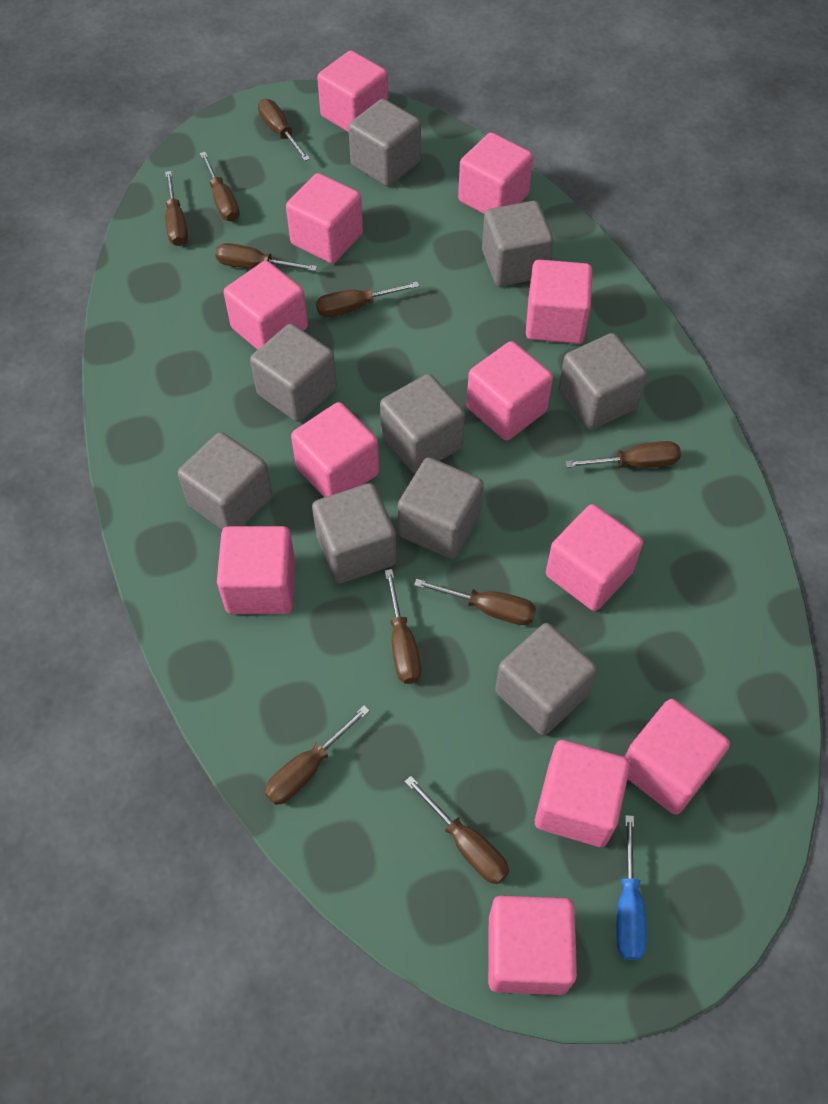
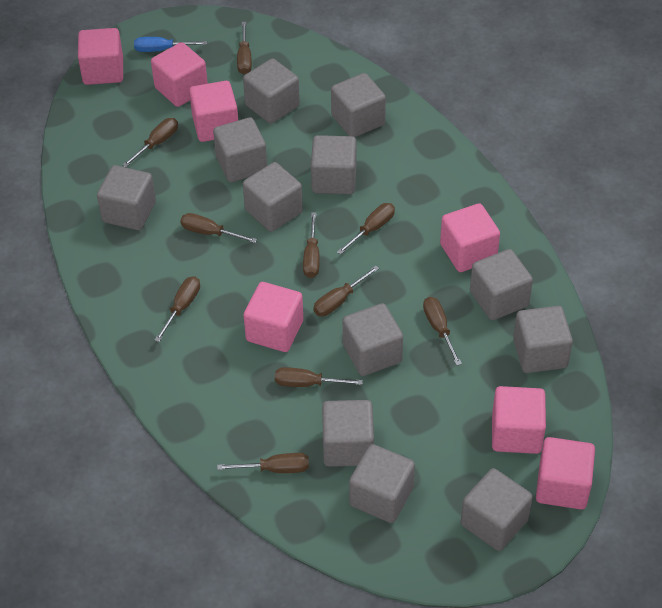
grey cube: [178,432,272,530] [250,324,337,422] [312,483,396,583] [348,99,421,186] [380,374,465,474] [398,457,484,559] [482,201,554,287] [495,623,597,735] [559,333,647,430] = 9 -> [97,165,156,230] [213,117,267,182] [243,58,300,124] [243,162,303,232] [311,135,356,194] [322,400,374,467] [331,73,386,137] [343,303,403,376] [349,444,415,523] [461,468,533,551] [470,249,533,320] [513,306,573,373] = 12
pink cube: [217,526,295,614] [224,261,308,350] [286,173,363,264] [291,402,379,497] [317,51,388,132] [458,132,533,214] [467,341,553,441] [488,895,577,995] [526,260,592,344] [535,740,630,847] [546,504,643,611] [625,699,730,815] = 12 -> [78,28,123,85] [151,42,208,107] [189,81,238,142] [244,282,303,352] [440,203,500,272] [492,386,546,454] [536,437,595,509] = 7

